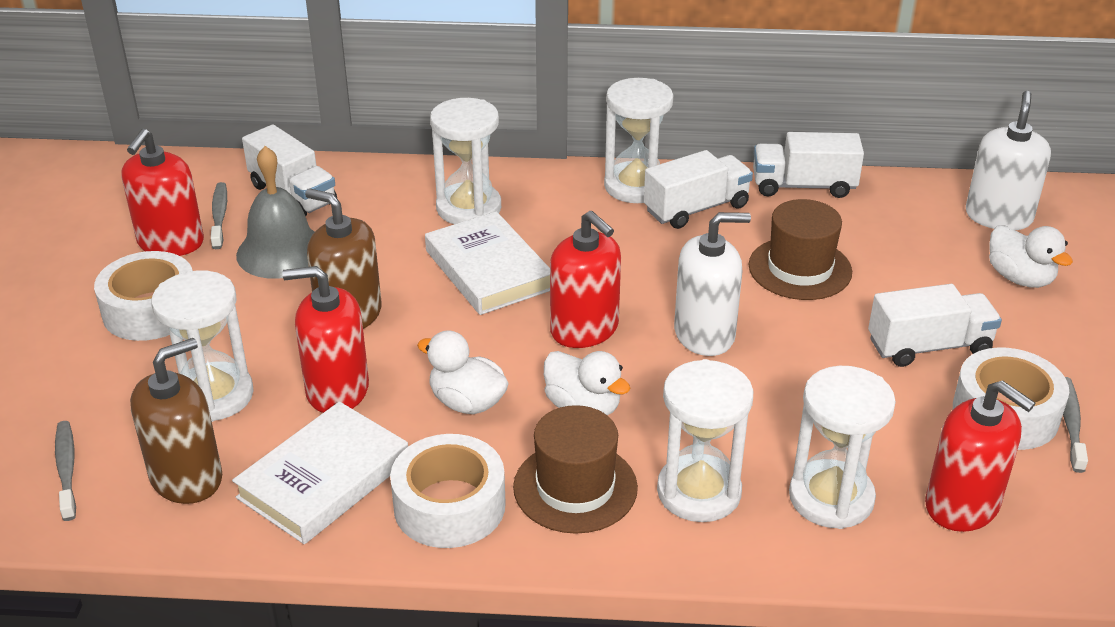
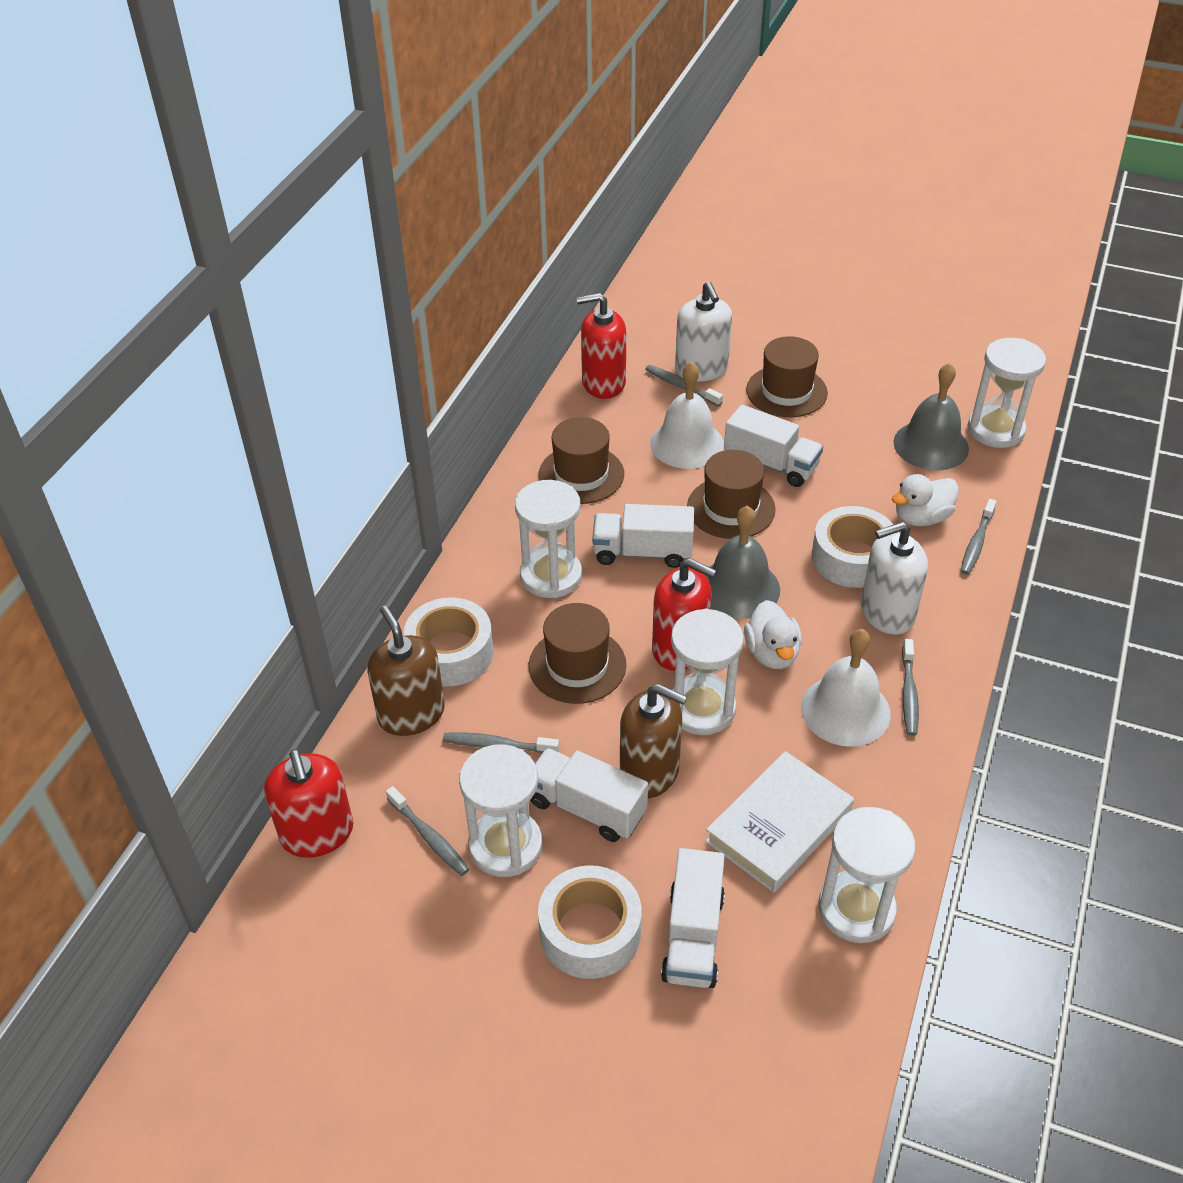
brown hat: [513,405,638,534] [749,199,852,300] = 2 -> [529,603,626,704] [539,417,624,504] [687,450,776,539] [746,336,828,417] = 4
grey bell: [236,146,315,279] = 1 -> [704,506,780,619] [894,363,969,470] = 2
grey toothbrush: [55,421,76,521] [211,182,227,249] [1063,377,1088,473] = 3 -> [386,786,469,876] [443,732,559,753] [645,365,723,406] [902,639,919,736] [961,499,997,575] = 5
red soap dispenser: [121,129,204,256] [282,266,369,413] [550,211,621,348] [925,380,1035,532] = 4 -> [264,749,353,858] [576,293,626,399] [652,558,716,671] = 3
white bell: none = 0 -> [650,361,724,469] [801,629,891,747] = 2
white book: [232,401,408,544] [425,211,550,315] = 2 -> [705,751,854,893] = 1
white duck: [417,330,509,414] [544,351,630,415] [989,225,1073,288] = 3 -> [744,600,802,669] [892,474,959,527] = 2

